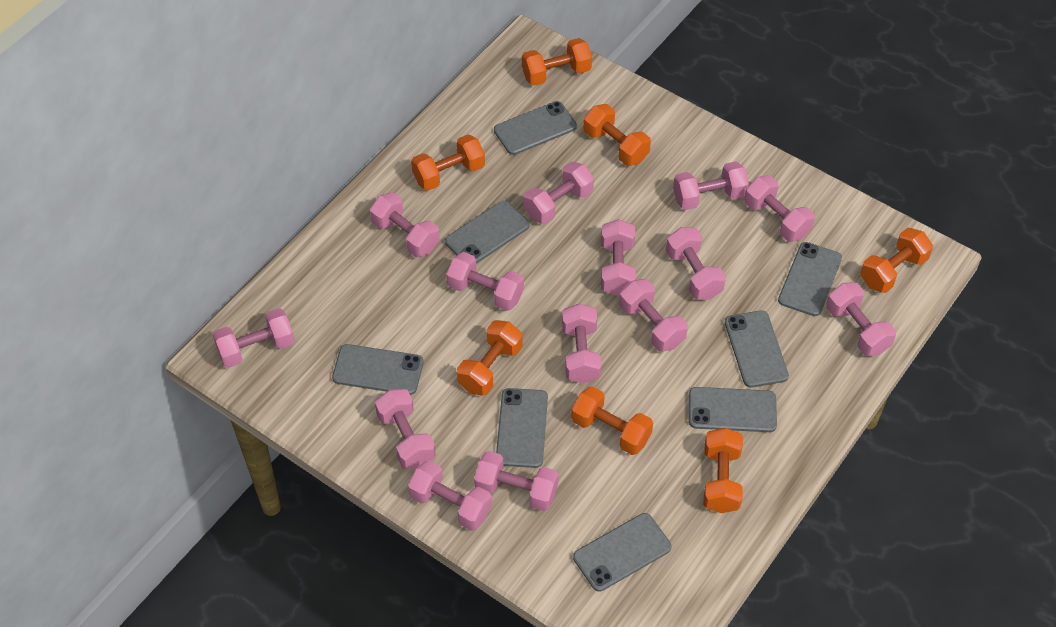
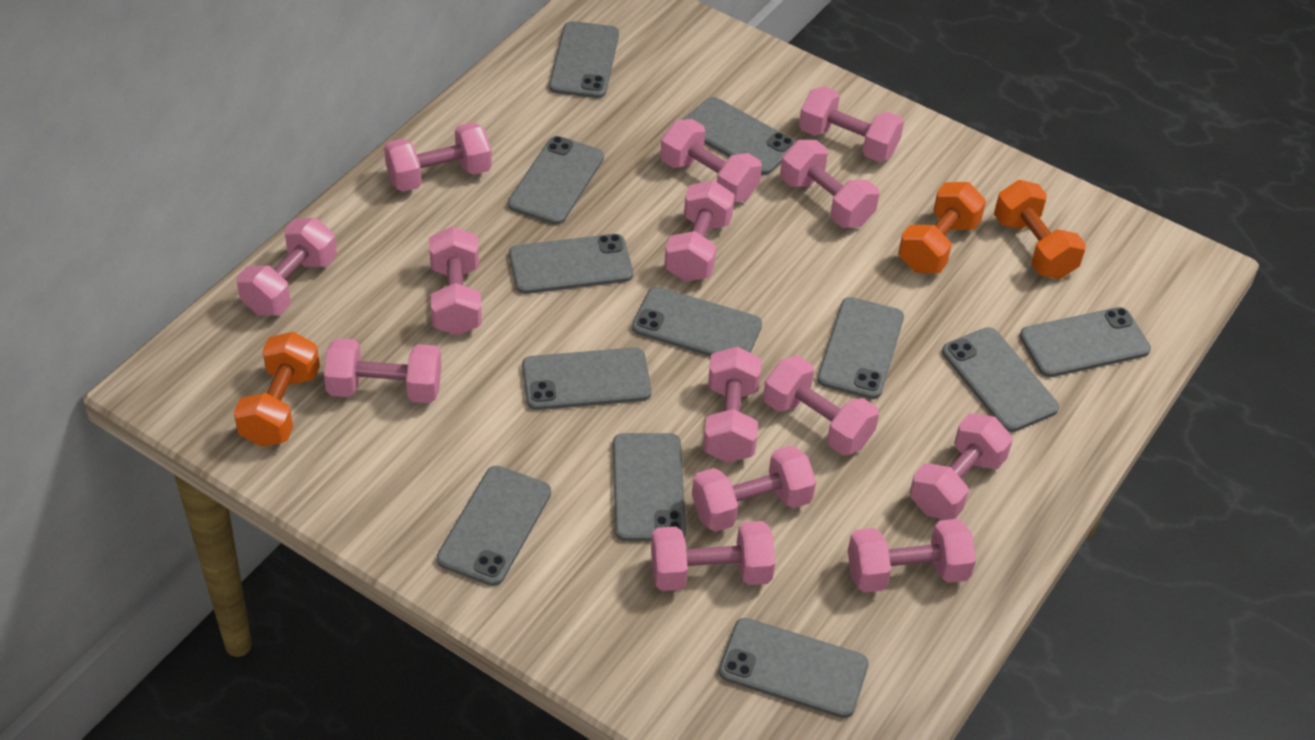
grey phone: [332,344,424,395] [445,201,530,264] [494,101,577,155] [496,388,548,468] [573,513,671,592] [689,387,777,432] [725,311,789,388] [778,242,842,316] = 8 -> [437,466,551,586] [508,136,604,225] [509,234,633,294] [522,348,652,410] [549,21,619,98] [613,433,686,541] [632,287,762,357] [682,97,796,175] [719,618,869,718] [817,297,904,399] [942,327,1059,432] [1020,307,1151,377] = 12
orange dumbbell: [411,134,485,191] [457,320,522,396] [522,38,592,86] [572,386,653,455] [584,104,651,166] [704,428,743,513] [860,228,933,293] = 7 -> [234,332,320,447] [898,182,986,273] [994,180,1086,279] = 3

